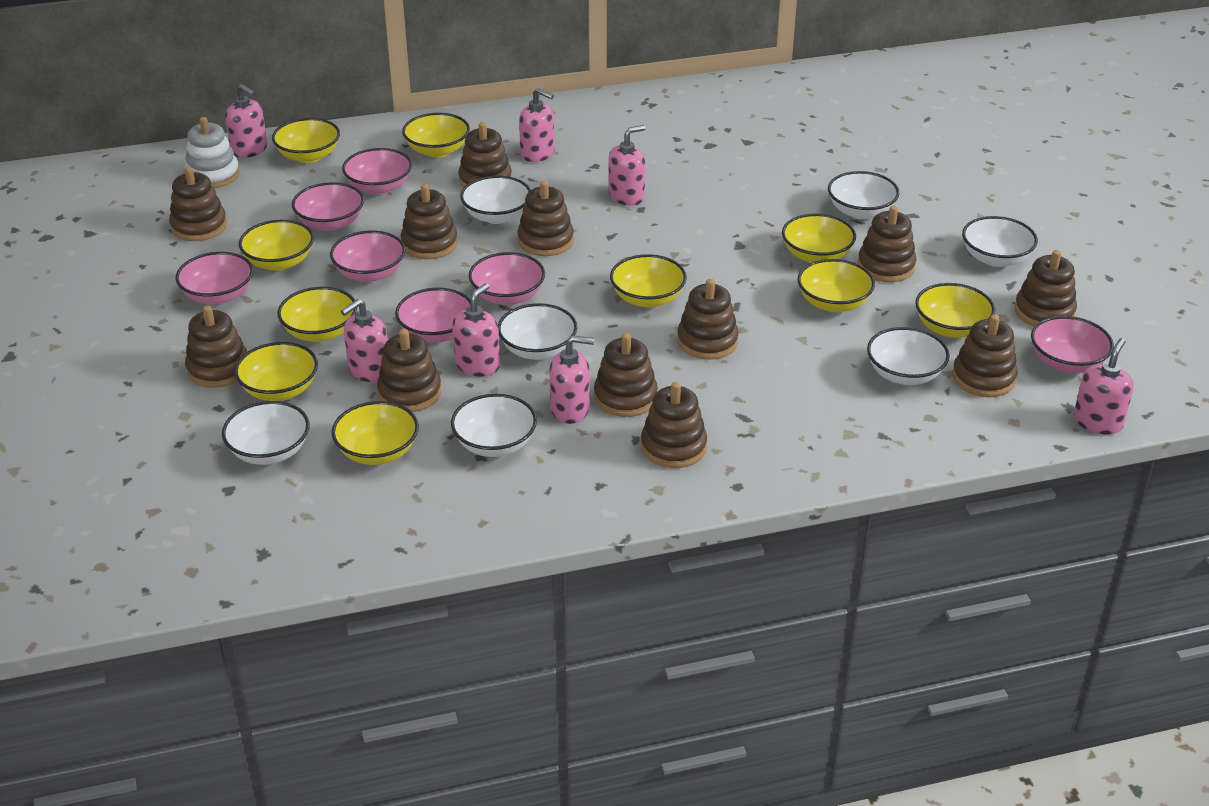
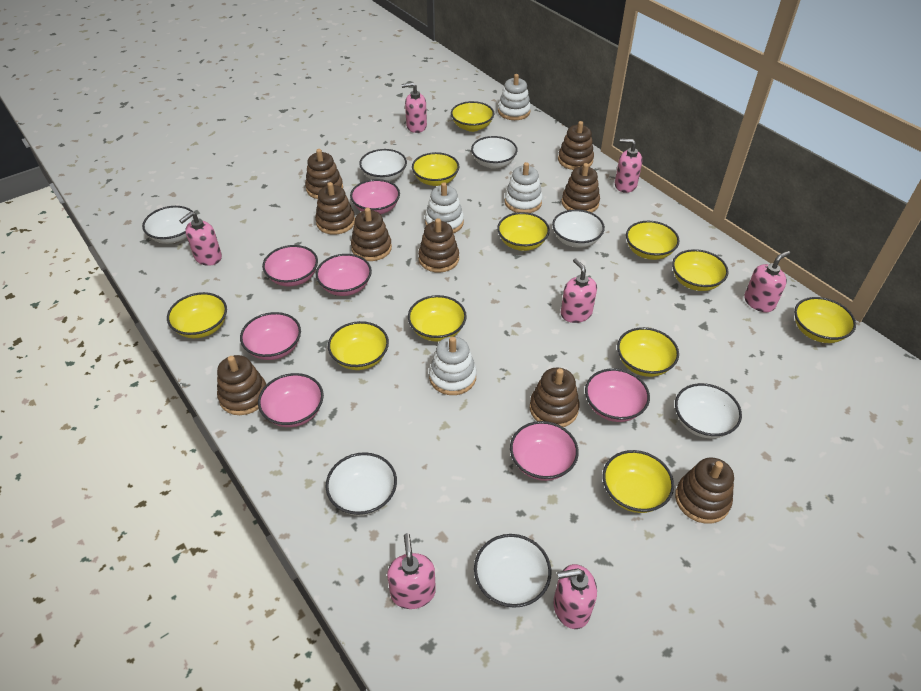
brown stacking toy: [169,167,227,241] [185,305,247,388] [377,329,441,412] [401,184,458,259] [458,122,512,188] [517,181,574,256] [594,333,658,417] [641,382,707,468] [677,279,739,360] [858,205,916,282] [952,314,1018,397] [1014,250,1077,326] = 12 -> [217,355,266,415] [305,149,343,199] [315,182,355,235] [351,208,392,261] [418,218,459,272] [530,368,580,427] [558,121,594,170] [562,163,600,213] [675,457,734,524] = 9
white stacking toy: [185,117,240,188] = 1 -> [425,182,464,233] [429,336,477,395] [498,74,531,120] [505,162,543,213] = 4
yellow bowl: [234,342,318,401] [239,220,314,271] [272,118,340,163] [277,287,357,342] [331,401,419,465] [402,113,470,157] [610,254,687,307] [782,214,856,263] [798,259,875,312] [915,283,995,338] = 10 -> [167,292,227,338] [328,321,389,370] [408,295,467,341] [412,152,459,186] [451,101,494,132] [497,212,550,251] [603,450,674,513] [617,327,679,377] [626,221,679,260] [672,249,729,291] [794,297,856,343] = 11

